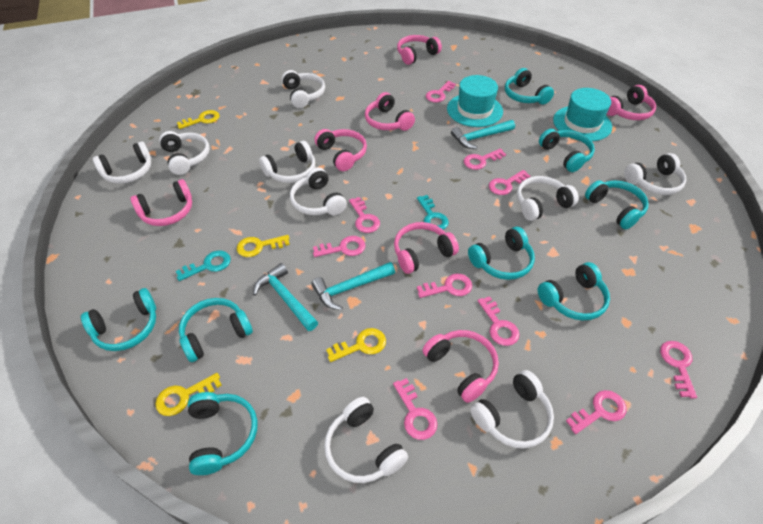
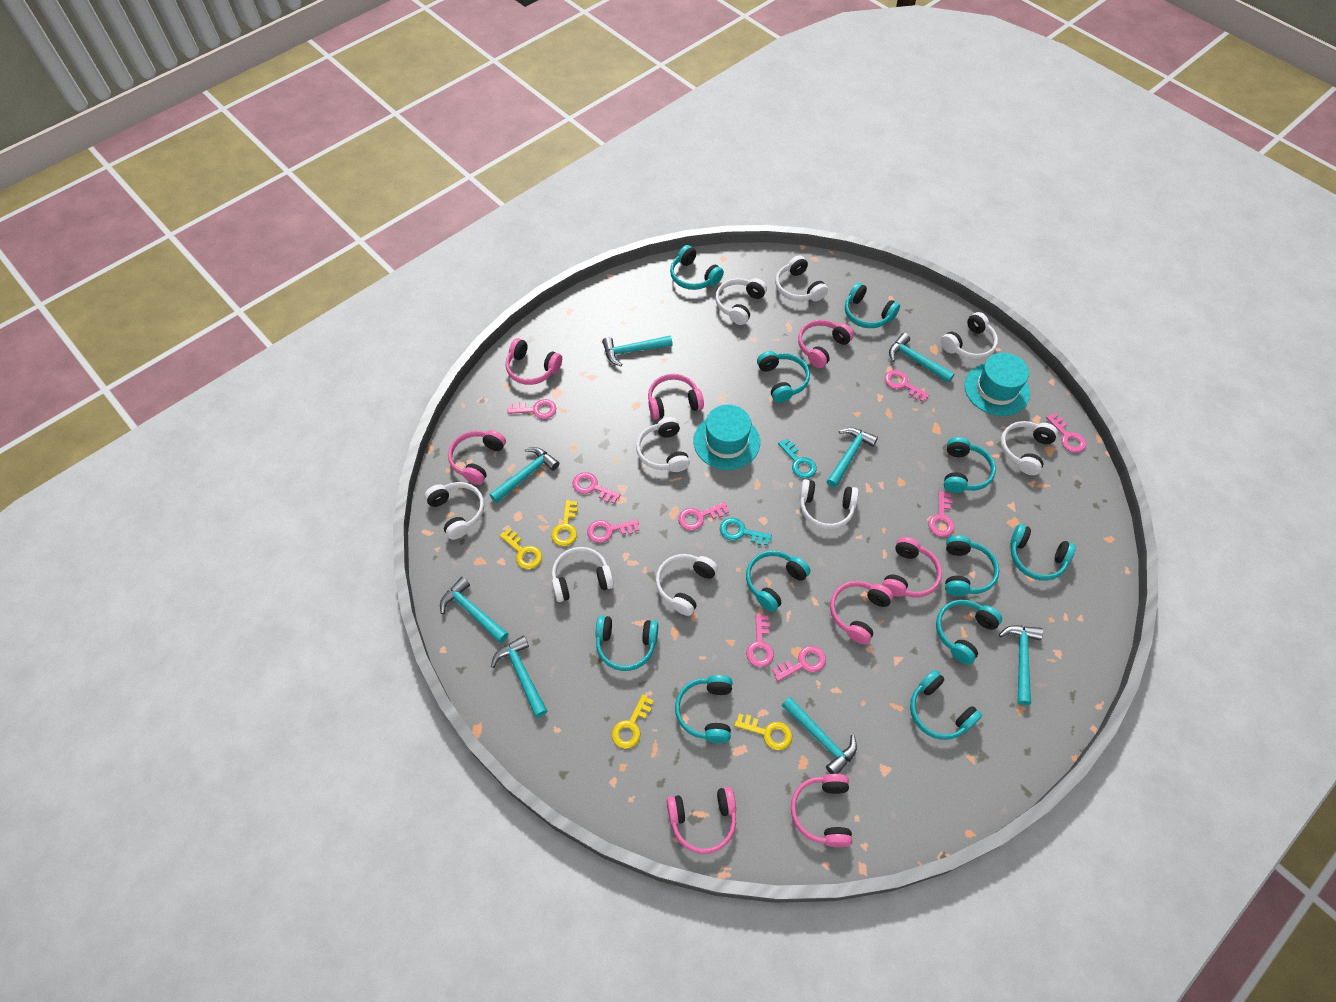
pink headphones: [130,179,192,226] [314,129,367,171] [365,92,415,131] [394,222,459,274] [397,35,442,65] [423,330,499,403] [607,85,656,120] = 7 -> [448,430,506,485] [505,338,562,385] [648,374,704,420] [667,787,736,854] [791,774,852,847] [798,320,854,368] [830,581,893,644] [882,537,942,597] = 8
pink key: [313,236,366,257] [349,197,380,233] [393,378,437,440] [417,274,472,298] [426,81,456,102] [464,149,506,170] [478,296,519,346] [489,170,530,195] [566,390,627,434] [660,341,697,399] = 10 -> [507,399,556,419] [573,472,621,504] [587,519,639,543] [678,502,729,531] [746,614,774,667] [772,646,826,681] [885,370,930,402] [929,491,954,537] [1046,413,1086,453] = 9
turquoise hammer: [253,263,318,331] [311,262,395,310] [451,120,515,149] = 3 -> [440,577,508,643] [489,447,559,503] [491,636,547,718] [602,335,673,366] [782,697,857,774] [826,427,878,488] [889,333,954,383] [999,626,1043,705] = 8
turquoise headphones: [81,288,156,351] [179,298,253,362] [188,392,258,475] [468,227,535,280] [505,68,554,105] [538,262,610,321] [539,129,595,172] [585,180,649,229] = 8 -> [596,616,658,671] [670,245,724,290] [675,675,732,743] [746,550,810,612] [757,351,810,403] [845,283,900,328] [910,670,982,740] [936,600,1002,665] [944,437,996,493] [945,535,999,596] [1011,524,1076,581] = 11

